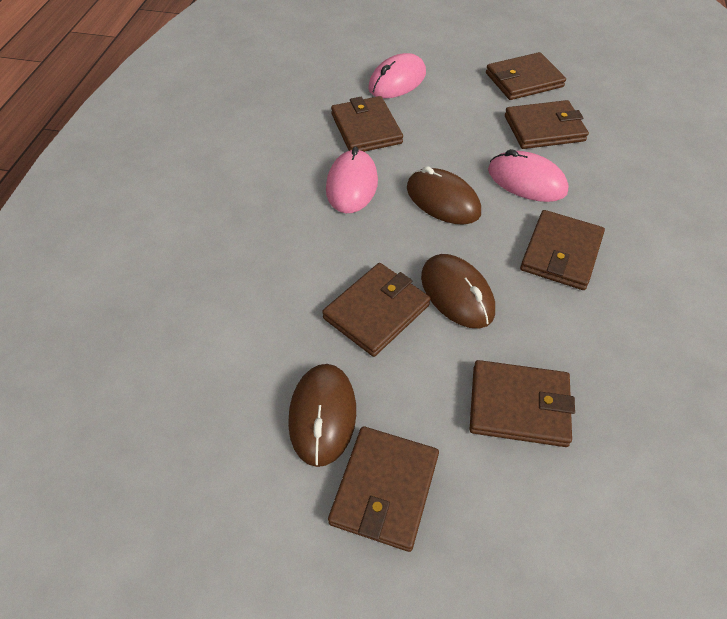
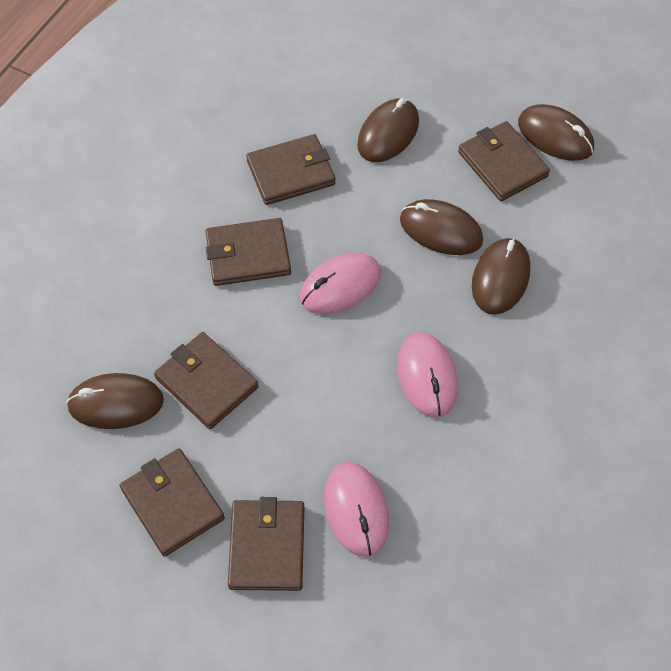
brown mouse: [288,364,356,467] [407,166,481,225] [421,254,495,328] = 3 -> [66,373,164,429] [357,98,419,162] [400,199,483,255] [472,238,530,315] [518,104,594,161] = 5
brown wallet: [322,263,430,357] [328,426,439,552] [331,96,403,152] [469,360,575,447] [486,52,566,100] [505,100,589,149] [520,210,605,290] = 7 -> [120,448,225,557] [154,332,259,429] [205,218,291,286] [228,497,304,591] [246,134,336,205] [458,121,550,201] = 6

